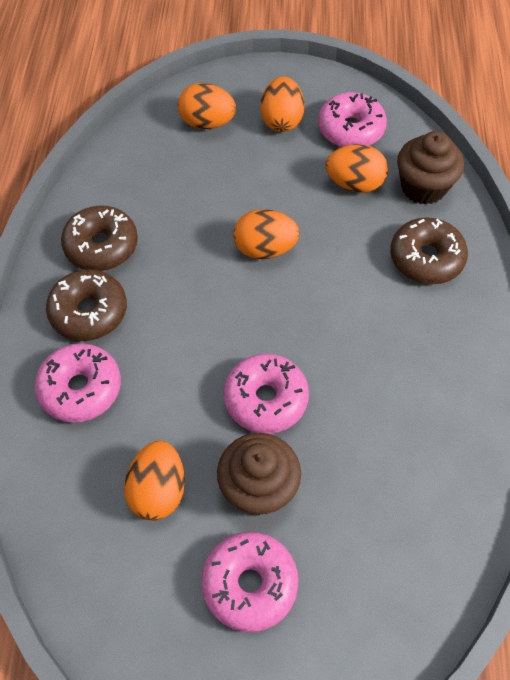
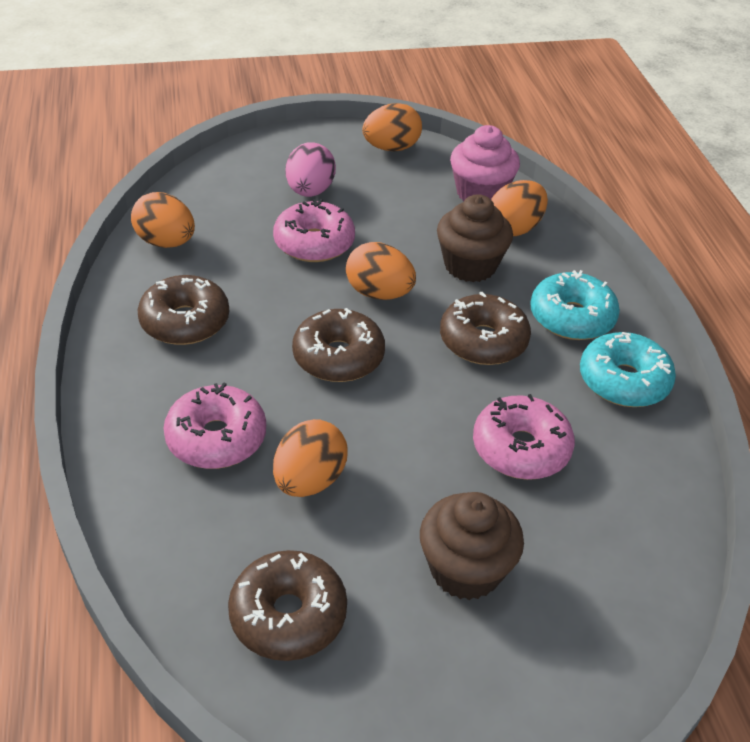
brown donut: [46,269,127,341] [61,206,138,271] [390,217,468,284] = 3 -> [138,275,229,345] [228,550,347,661] [292,308,385,382] [440,292,531,365] = 4
pink cupcake: none = 0 -> [450,125,520,201] = 1
pink donut: [35,343,121,423] [201,532,298,632] [224,354,309,434] [318,92,387,147] = 4 -> [163,382,266,469] [273,199,355,262] [473,394,575,480] = 3
pink egg: none = 0 -> [286,142,336,197] = 1
turquoise donut: none = 0 -> [530,270,620,340] [580,332,676,407] = 2

